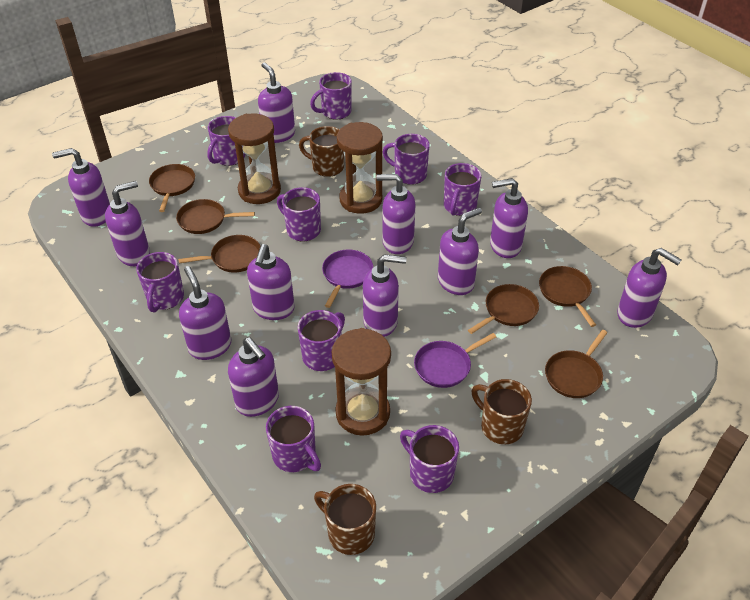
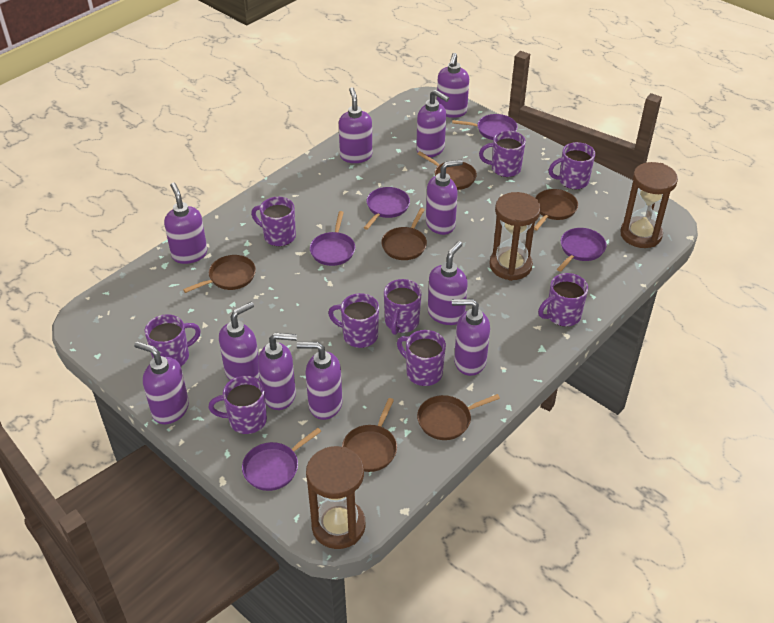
brown mug: [299,126,344,177] [314,484,376,555] [471,379,532,444] = 3 -> none = 0
purple pan: [322,249,373,308] [414,333,496,388] = 2 -> [242,428,322,491] [310,211,355,266] [364,187,410,230] [452,114,517,140] [557,228,606,272] = 5

